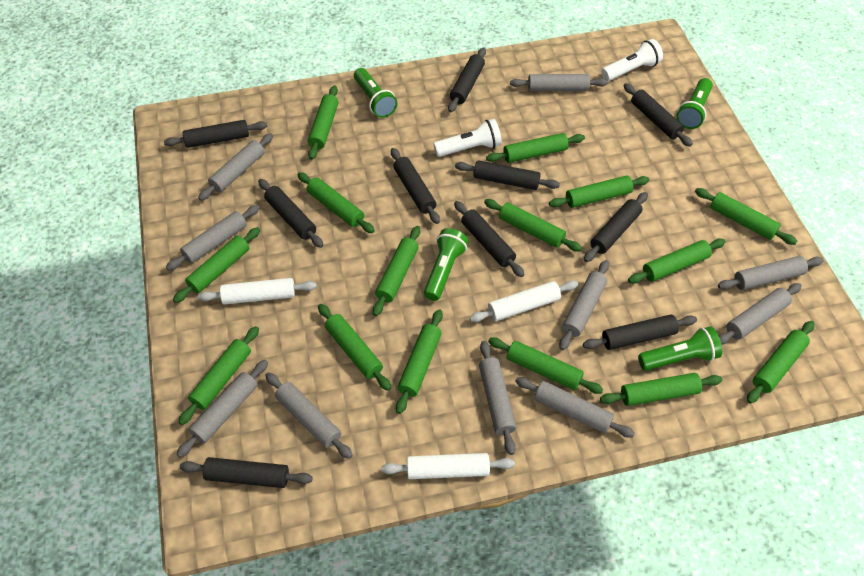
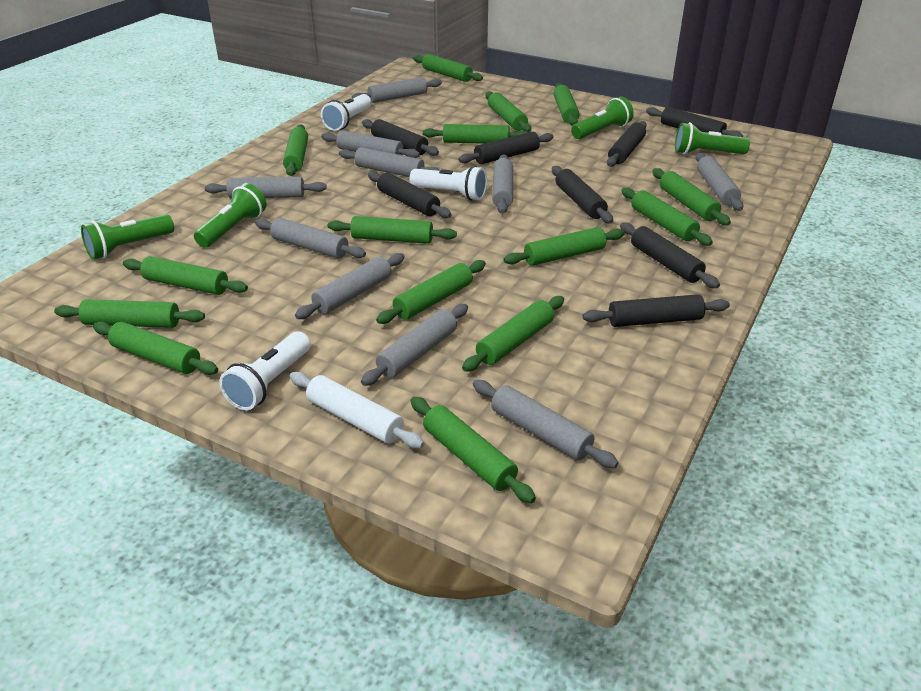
black rolling pin: [164,120,267,148] [180,457,313,488] [258,179,323,248] [391,148,440,224] [448,47,486,112] [454,201,525,277] [455,160,560,190] [583,314,697,350] [584,192,648,262] [623,83,693,147] = 10 -> [362,119,439,156] [368,171,452,218] [458,132,554,164] [552,166,613,224] [583,294,730,327] [607,121,647,167] [620,222,720,288] [646,107,743,137] = 8
white flashlight: [434,119,502,157] [601,39,663,81] = 2 -> [219,332,311,410] [321,94,371,131] [410,166,487,201] = 3
white rolling pin: [198,278,317,304] [381,453,515,479] [469,280,578,322] = 3 -> [290,372,425,449] = 1

